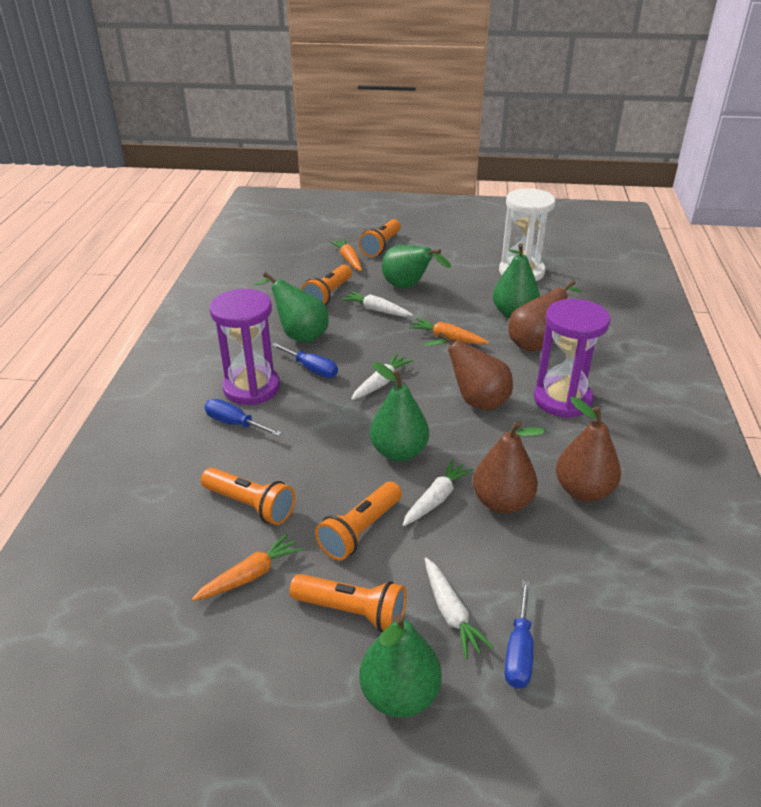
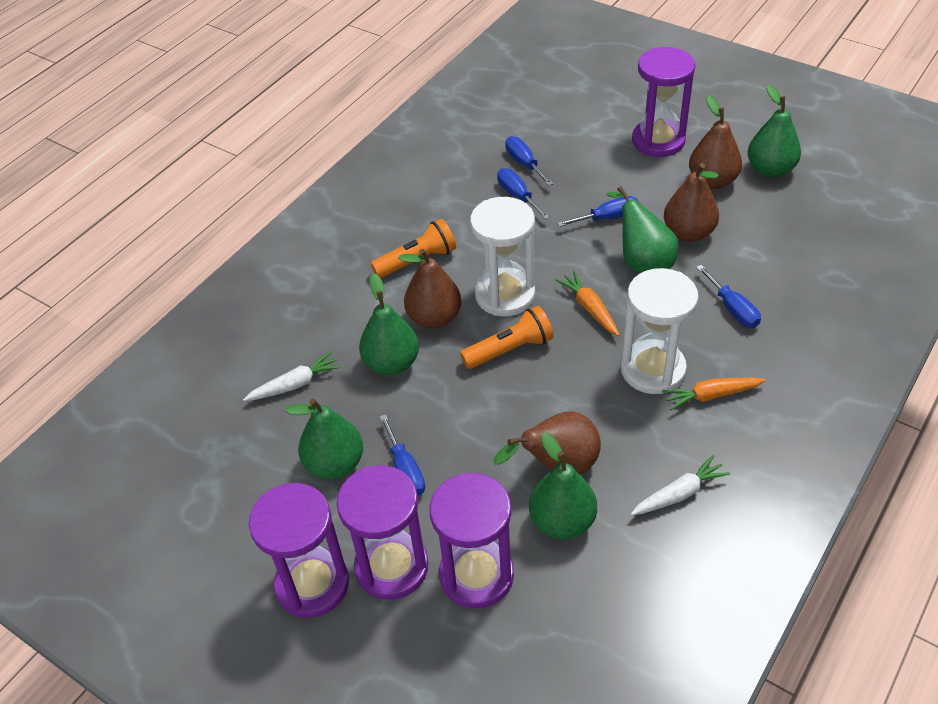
blue screwdriver: [204,399,282,437] [271,343,338,378] [504,581,533,689] = 3 -> [379,414,425,497] [497,168,550,219] [505,136,553,186] [557,196,638,227] [696,265,761,328] = 5
orange carrot: [192,533,303,601] [330,239,362,271] [409,318,489,345] = 3 -> [556,271,619,336] [662,378,766,410] = 2
orange flashlight: [201,467,295,525] [289,574,406,632] [301,265,352,305] [315,482,402,560] [358,219,401,257] = 5 -> [370,219,456,278] [460,306,554,369] = 2
purple hourglass: [210,289,280,405] [534,299,611,418] = 2 -> [249,483,349,618] [337,465,428,600] [430,473,514,609] [632,47,695,157] = 4
white carrot: [341,291,413,317] [351,353,413,400] [403,459,474,526] [425,558,494,659] = 4 -> [243,352,341,401] [631,455,730,516] = 2
white hourglass: [499,188,555,281] = 1 -> [470,197,535,316] [621,268,699,394] = 2

